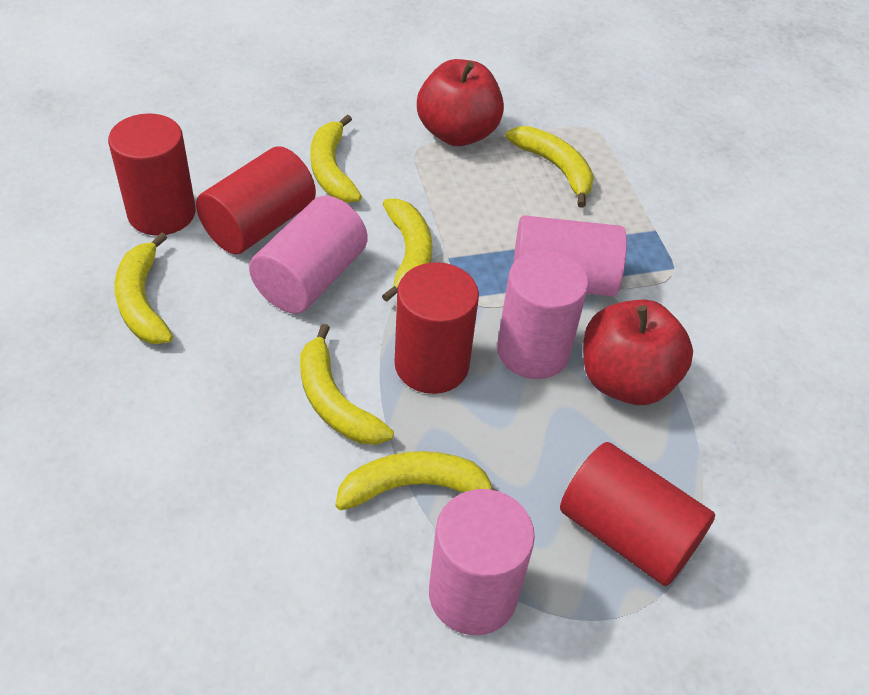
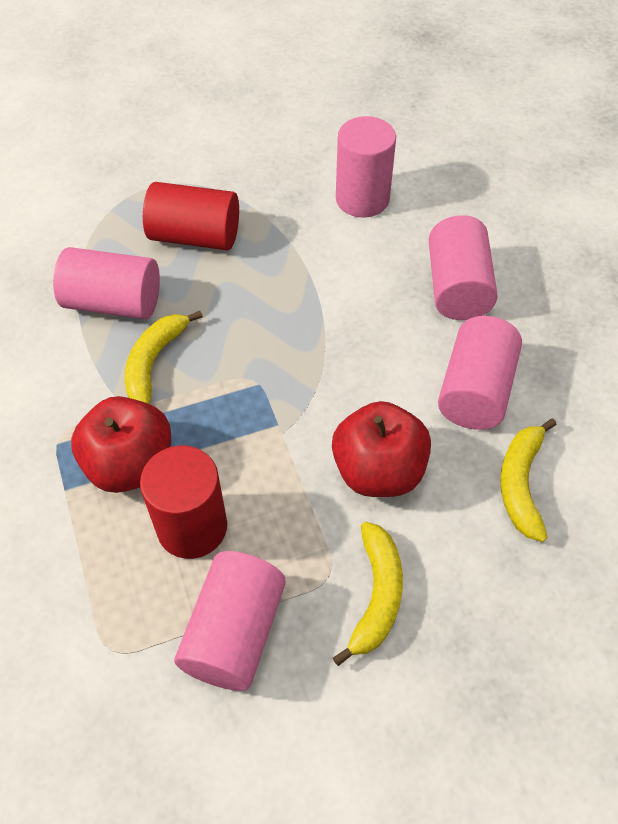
pink cylinder: [249,196,368,314] [429,489,535,635] [497,250,589,379] [514,215,627,296] = 4 -> [53,247,160,319] [174,551,286,691] [336,116,396,218] [428,215,498,320] [438,316,522,430] = 5
red cylinder: [108,113,196,235] [196,146,316,254] [394,262,479,394] [560,442,715,586] = 4 -> [140,446,227,559] [143,182,239,250] = 2
yellow banana: [114,232,173,344] [300,324,394,445] [310,115,362,203] [335,451,497,510] [382,198,432,302] [505,126,594,208] = 6 -> [125,311,203,404] [333,522,403,666] [500,418,557,542] = 3

